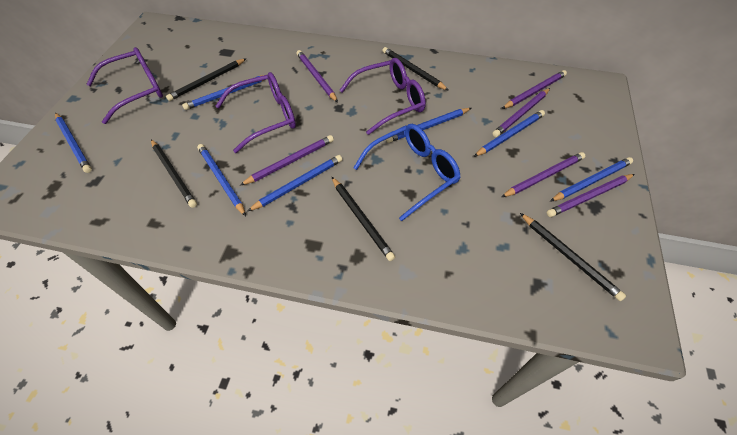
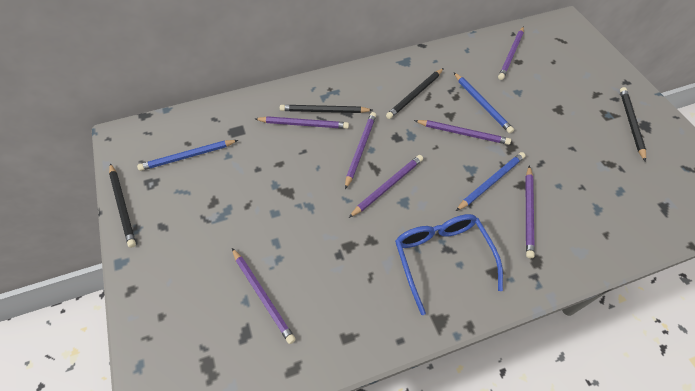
black pencil: [151,139,197,208] [166,58,247,101] [332,177,395,261] [382,47,449,91] [520,213,626,301] = 5 -> [109,163,136,248] [280,105,372,113] [386,68,444,119] [620,87,646,162] = 4
blue pencil: [55,113,92,173] [182,75,264,110] [197,144,246,216] [248,155,343,211] [386,108,471,143] [474,110,545,157] [550,157,633,202] = 7 -> [137,140,238,171] [454,73,514,133] [456,152,525,211] = 3
purple glasses: [87,47,163,124] [216,72,296,153] [339,58,426,135] = 3 -> none = 0
purple pencil: [240,135,334,185] [296,50,338,102] [492,88,550,137] [501,152,585,197] [502,70,567,109] [547,174,635,217] = 6 -> [232,248,296,344] [255,116,349,129] [345,112,376,189] [349,155,423,218] [414,120,511,145] [498,26,524,80] [526,166,535,258] = 7

